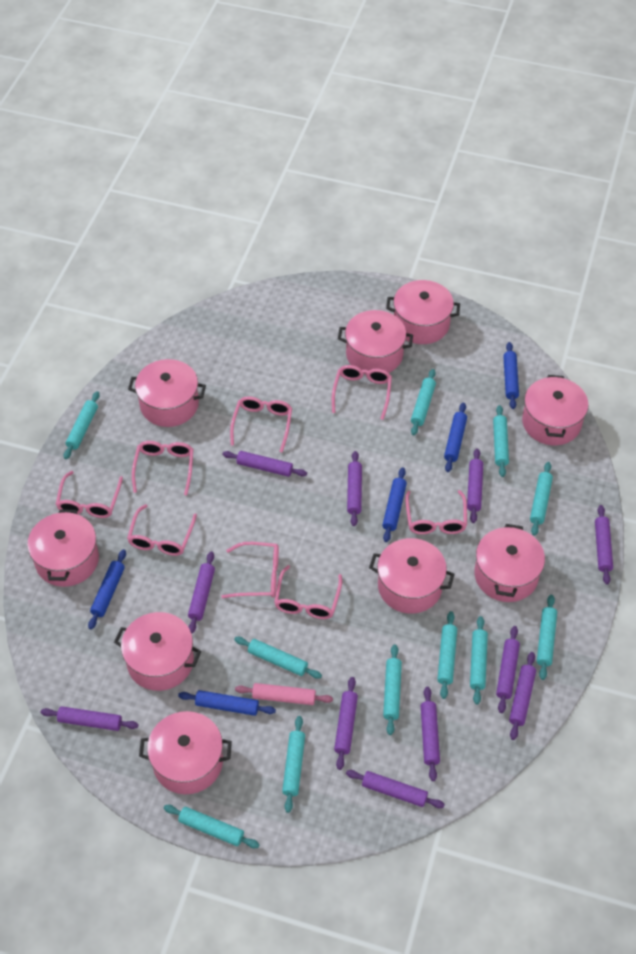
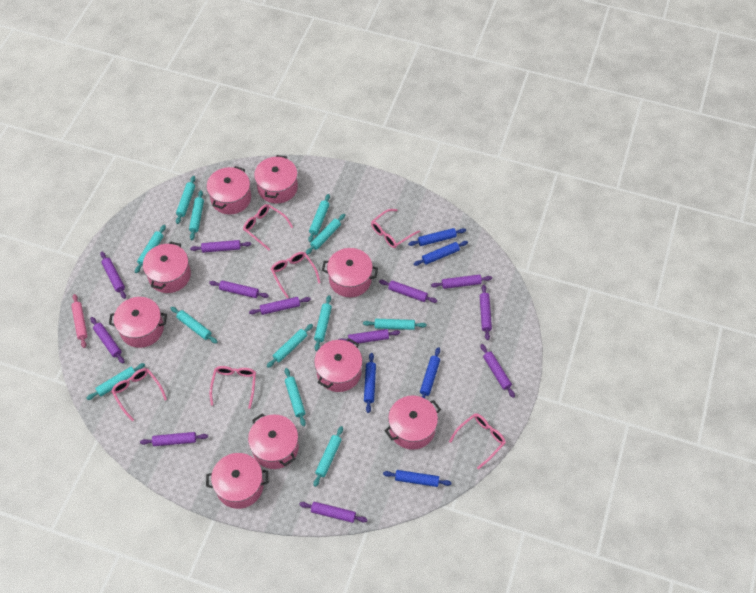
pink glasses: [56,471,123,518] [127,504,197,556] [132,441,193,495] [221,542,279,598] [230,396,292,453] [274,565,342,619] [332,365,392,420] [405,490,467,534] = 8 -> [111,368,167,421] [210,366,256,409] [243,204,293,250] [271,252,321,298] [371,209,420,248] [449,413,506,470] = 6
purple rolling pin: [41,706,139,731] [188,551,215,634] [222,451,307,477] [334,677,358,770] [346,770,445,808] [347,451,362,526] [421,687,440,781] [467,448,483,523] [496,626,520,713] [509,652,536,740] [595,505,613,585] = 11 -> [90,317,124,364] [100,252,126,299] [140,432,208,446] [190,240,251,253] [209,280,269,298] [249,297,311,315] [299,502,368,523] [338,329,400,344] [379,280,437,303] [431,275,492,289] [480,284,492,340] [480,344,515,398] = 12
turquoise rolling pin: [64,391,100,459] [163,805,260,848] [234,637,322,679] [282,716,305,813] [383,644,402,735] [411,369,436,435] [437,611,457,699] [470,616,488,704] [493,405,509,477] [530,462,553,536] [537,595,557,680] = 11 -> [86,363,145,400] [135,225,166,273] [170,307,217,343] [176,176,195,224] [189,190,204,240] [267,324,313,368] [285,368,306,426] [306,214,345,255] [308,194,330,242] [313,426,343,487] [314,295,332,351] [363,319,426,330] = 12

